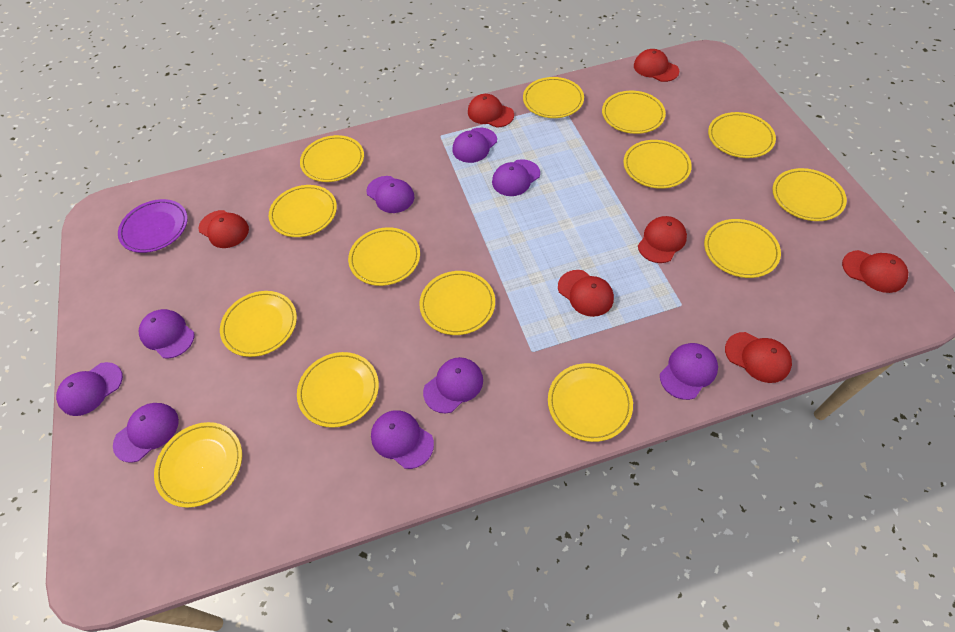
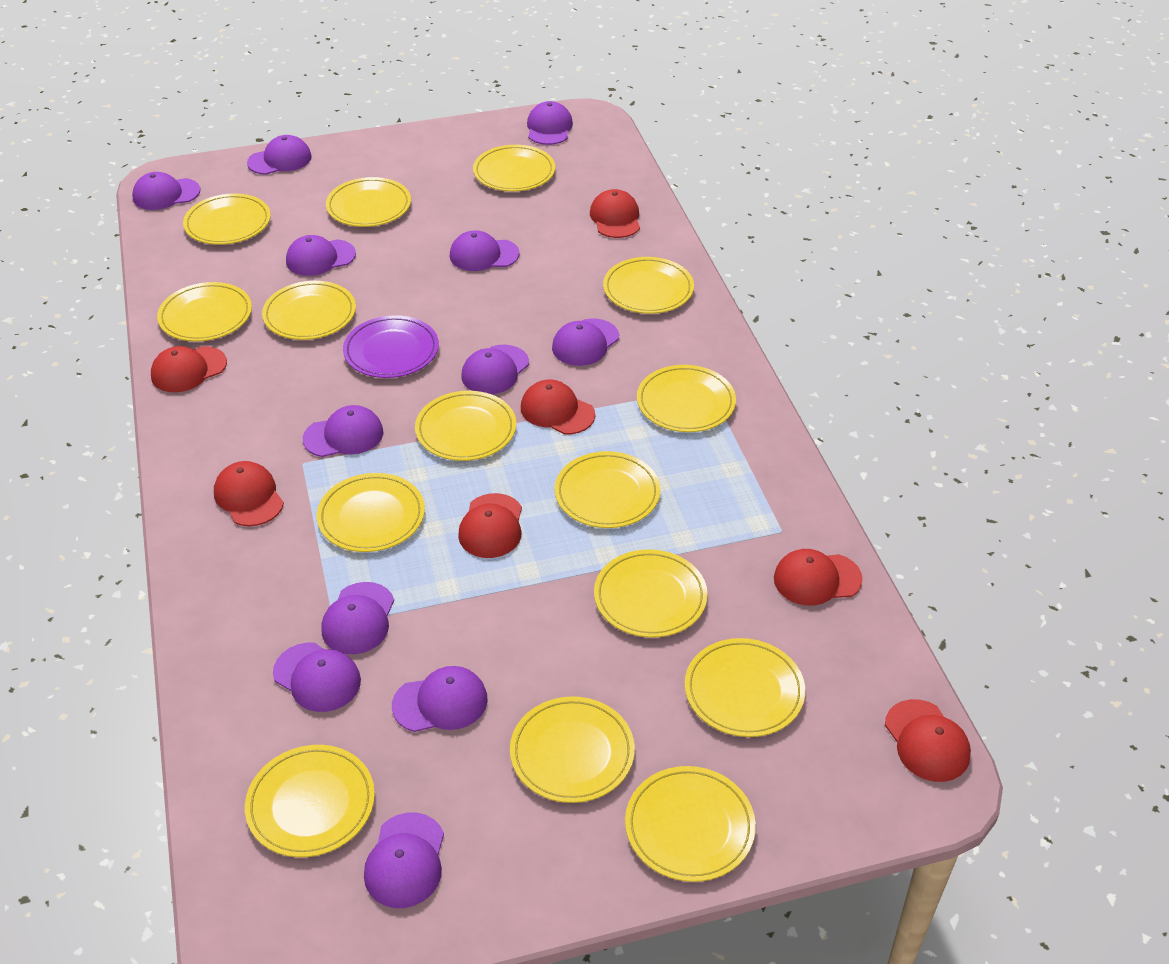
purple cap: [56,362,123,416] [113,403,179,463] [139,309,194,358] [366,176,415,213] [371,410,434,469] [423,357,483,414] [452,128,497,163] [492,159,540,196] [660,343,718,400] = 9 -> [132,172,200,210] [247,135,312,175] [273,643,361,712] [286,235,356,276] [303,405,383,457] [321,582,394,654] [364,813,444,908] [392,666,488,732] [450,230,520,271] [462,345,529,394] [527,101,573,145] [552,319,619,366] = 12
yellow plate: [154,422,242,508] [220,291,297,357] [269,185,337,237] [297,352,379,428] [300,135,364,182] [348,227,420,286] [419,271,495,335] [523,77,584,118] [548,363,633,442] [602,91,666,134] [623,140,692,189] [704,219,781,278] [708,112,776,158] [772,168,847,221] = 14 -> [157,282,252,341] [183,194,271,245] [245,745,375,857] [262,281,356,340] [317,473,425,552] [326,177,411,227] [415,391,516,461] [473,145,555,191] [510,696,635,803] [555,451,661,528] [594,550,708,637] [603,257,694,314] [625,766,756,882] [637,365,736,432] [685,638,805,737] = 15

